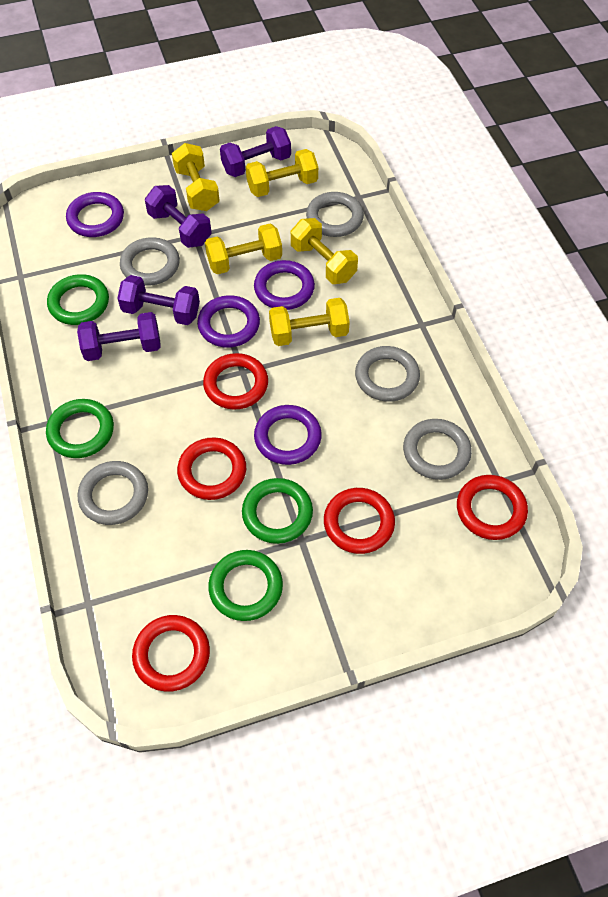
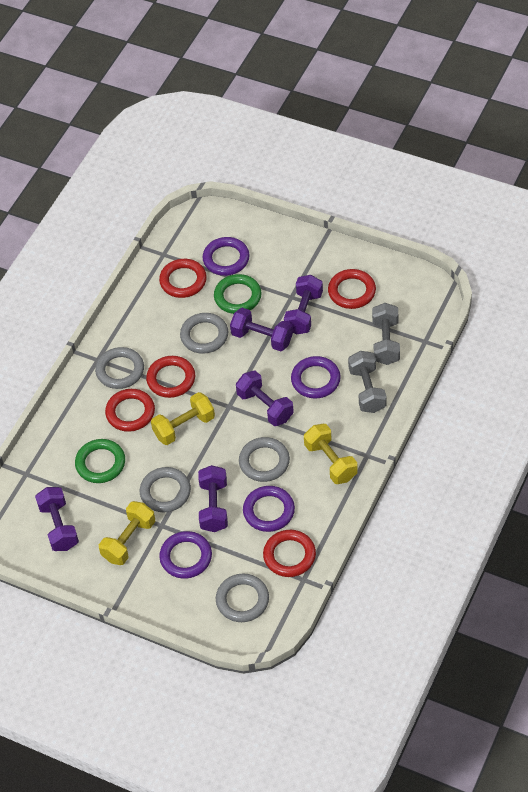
green ring: [46,399,114,458] [47,274,109,325] [208,550,283,621] [242,478,313,544] = 4 -> [75,439,125,483] [214,274,262,314] = 2
grey dumbbell: none = 0 -> [348,351,387,413] [372,303,400,365] = 2
purple dumbbell: [77,312,161,361] [117,275,200,325] [145,185,212,248] [220,126,291,177] = 4 -> [35,487,79,551] [198,465,228,532] [230,308,293,351] [236,371,294,426] [284,275,323,335] = 5
yellow dumbbell: [172,143,220,211] [205,224,282,274] [246,149,318,197] [269,298,350,346] [291,218,358,284] = 5 -> [99,501,155,565] [151,392,215,445] [304,424,358,484] = 3

